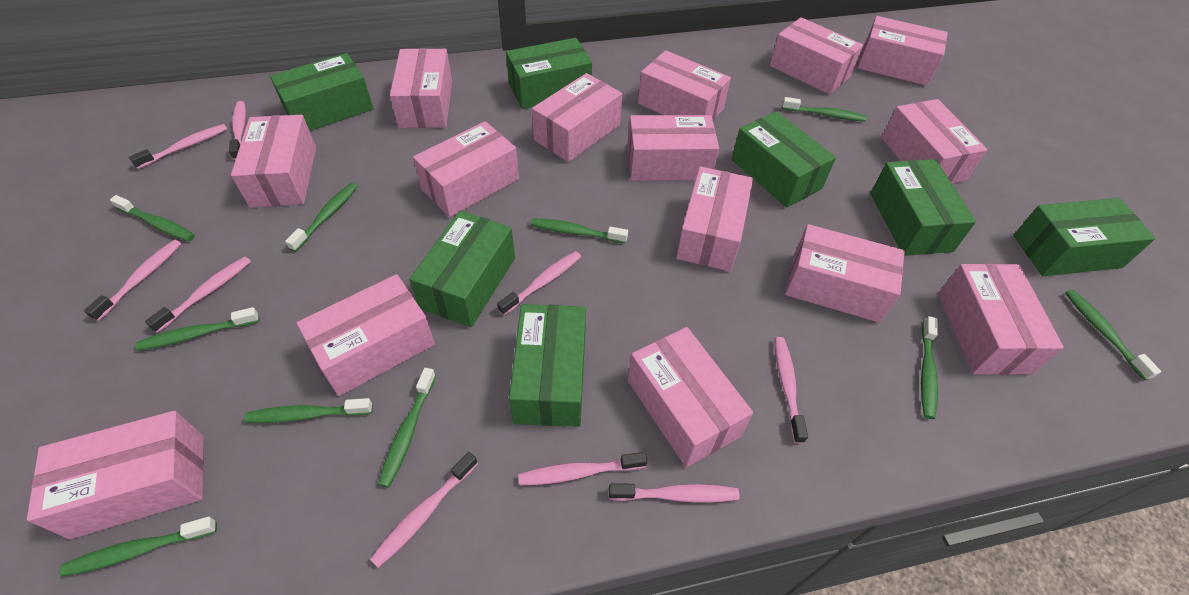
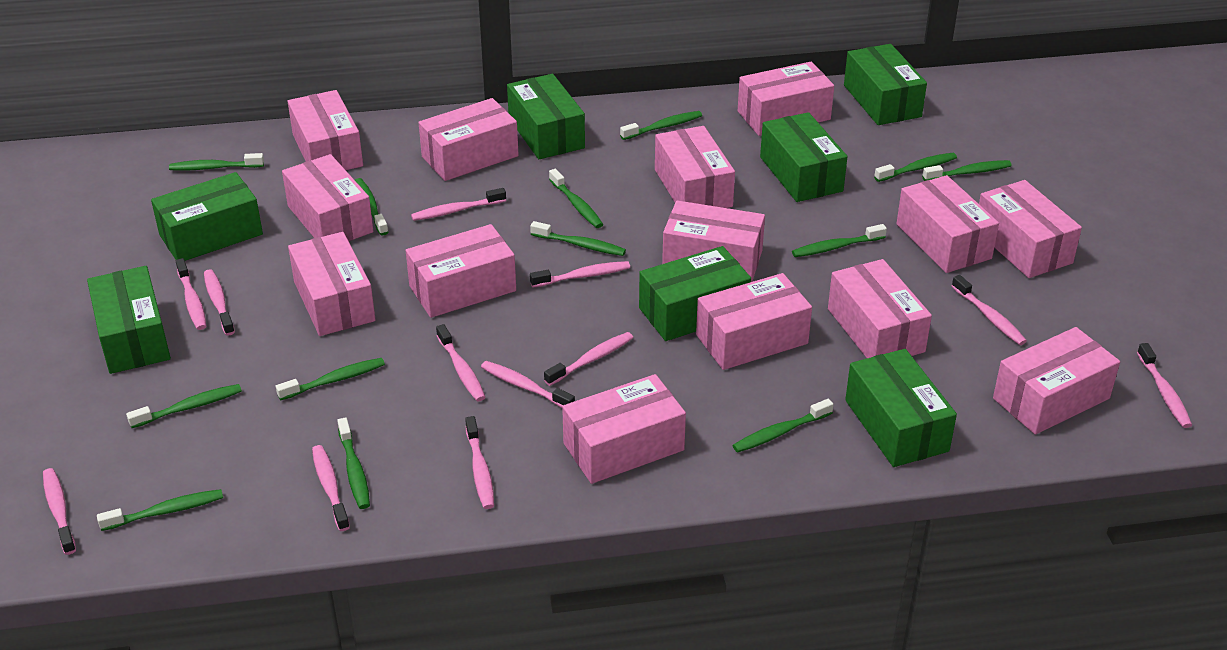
green toothbrush: [60,517,217,577] [110,195,195,242] [135,307,259,351] [244,398,373,423] [285,183,358,252] [378,368,436,488] [530,218,628,243] [782,97,867,122] [921,316,938,419] [1065,290,1161,380] = 10 -> [97,489,223,531] [126,384,242,428] [169,153,264,171] [276,358,385,400] [337,418,370,509] [355,178,388,235] [530,221,626,256] [549,169,603,228] [620,111,702,140] [732,399,833,453] [792,224,887,257] [874,153,957,182] [922,160,1012,181] = 13
pink box: [27,411,204,539] [231,115,316,208] [297,274,435,396] [390,48,452,128] [413,121,519,217] [532,73,622,162] [627,115,719,181] [628,327,753,467] [638,50,731,120] [676,167,753,271] [770,17,863,95] [785,224,905,323] [858,16,948,86] [881,99,987,184] [938,264,1064,375] = 15 -> [282,154,373,241] [288,90,363,170] [288,232,376,336] [405,224,516,318] [418,98,518,181] [562,374,686,484] [655,126,735,208] [662,200,765,282] [696,273,812,370] [738,62,834,136] [828,259,932,358] [896,175,999,273] [979,180,1082,278] [993,327,1120,435] = 14
pink toothbrush: [84,240,181,321] [129,124,227,169] [145,256,251,333] [229,101,246,160] [370,452,478,568] [497,251,581,315] [518,452,647,485] [609,484,740,503] [774,337,808,444] = 9 -> [43,468,76,555] [176,258,206,330] [204,269,235,336] [312,445,350,531] [411,188,506,221] [436,324,486,401] [465,416,494,509] [481,361,575,408] [530,261,630,288] [544,332,633,386] [952,275,1027,345] [1137,343,1192,428] = 12

